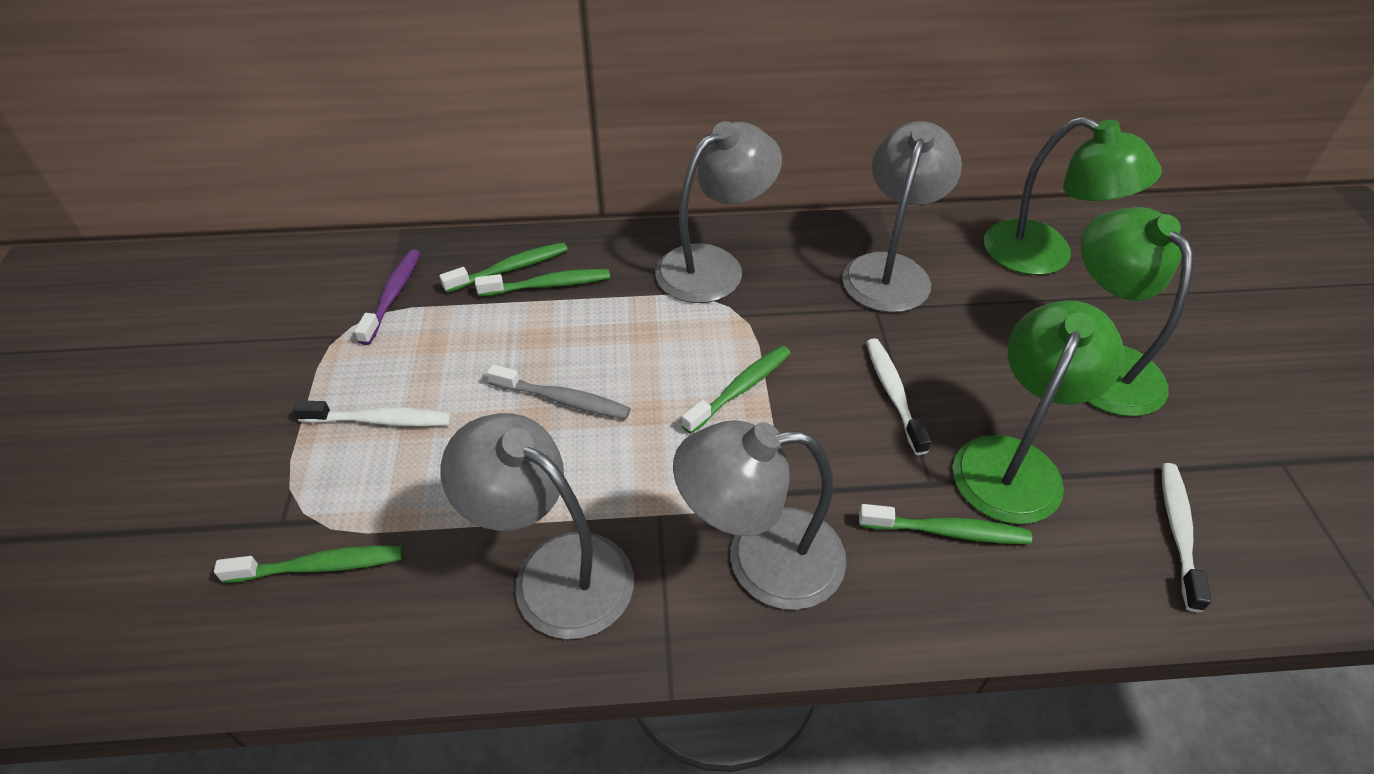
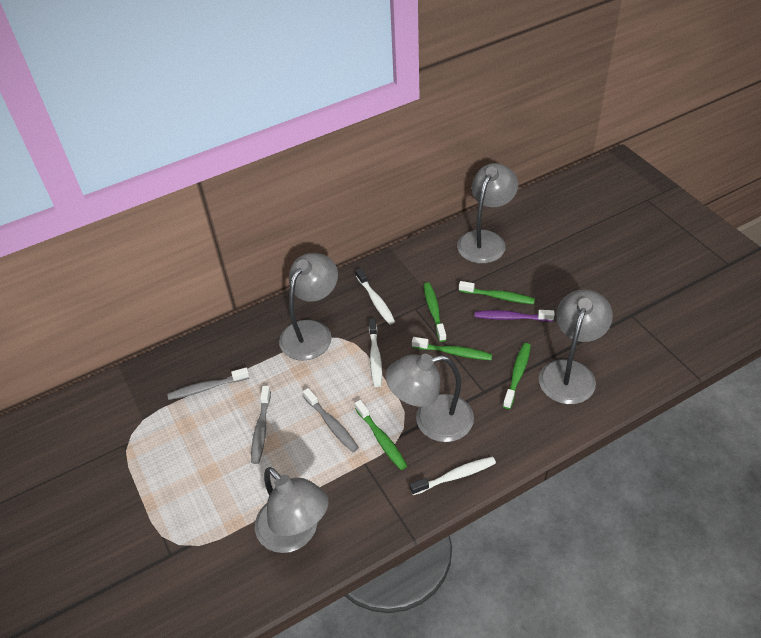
green lamp: [953,300,1124,524] [984,117,1162,275] [1081,207,1193,417] = 3 -> none = 0
grey lamp: [440,413,634,639] [655,121,782,303] [673,420,846,610] [842,121,962,312] = 4 -> [255,467,329,553] [279,253,338,361] [385,354,474,442] [457,163,518,264] [539,289,613,404] = 5
grey toothbrush: [487,364,631,419] = 1 -> [167,367,249,400] [251,386,271,464] [303,388,359,452] = 3

